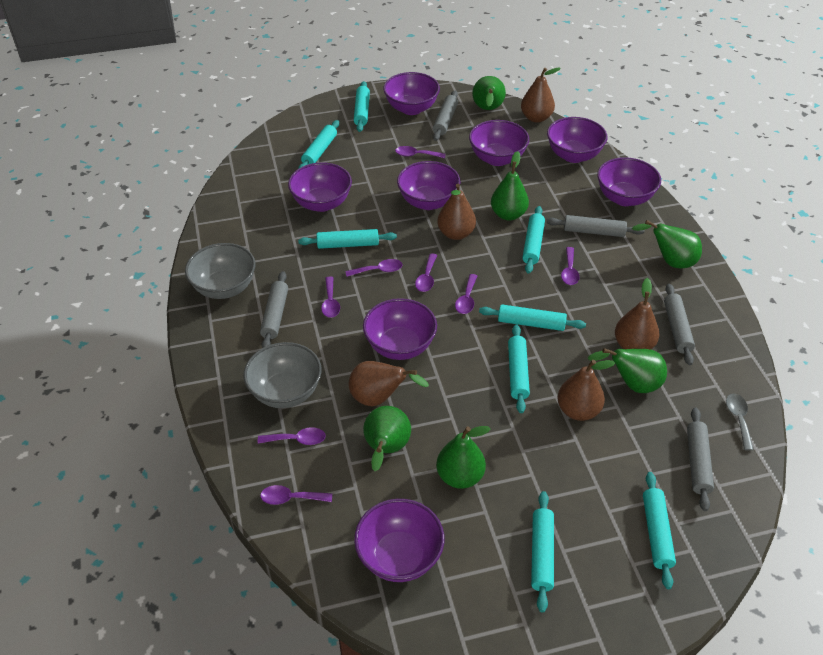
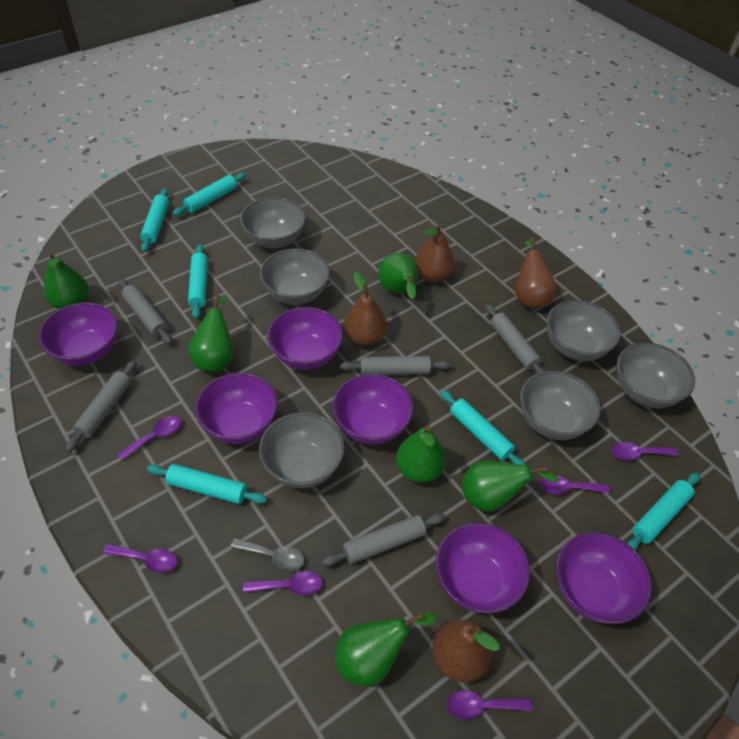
brown pear: [349,361,429,406] [437,184,476,240] [521,68,561,123] [557,360,615,421] [615,278,659,350] = 5 -> [344,272,387,346] [415,224,455,282] [432,620,499,682] [515,238,557,308] = 4
grey bowl: [185,243,256,299] [244,342,322,408] = 2 -> [240,197,306,248] [259,412,344,488] [260,248,330,305] [520,371,601,440] [546,300,621,361] [617,343,695,408] = 6
purple bowl: [288,162,352,212] [354,499,444,582] [363,298,437,360] [383,72,440,115] [397,161,461,210] [469,120,529,166] [547,117,607,163] [597,157,661,206] = 8 -> [38,303,118,366] [195,373,278,444] [267,307,343,370] [332,374,414,445] [436,522,530,613] [556,532,652,624] = 6
purple spoon: [258,427,326,445] [260,485,332,505] [321,276,340,318] [345,259,403,277] [395,146,446,158] [415,253,437,292] [455,274,477,314] [561,247,580,285] = 8 -> [103,544,177,573] [117,416,181,460] [243,571,323,595] [446,690,533,720] [540,475,610,495] [612,442,679,461] = 6
turquoise rolling pin: [298,120,339,169] [298,229,397,249] [354,81,370,132] [479,305,586,331] [508,324,530,413] [522,206,545,274] [531,491,554,613] [643,472,676,589] = 8 -> [140,188,169,252] [147,464,267,504] [172,173,246,216] [188,244,208,319] [440,390,526,465] [627,472,700,550] = 6

